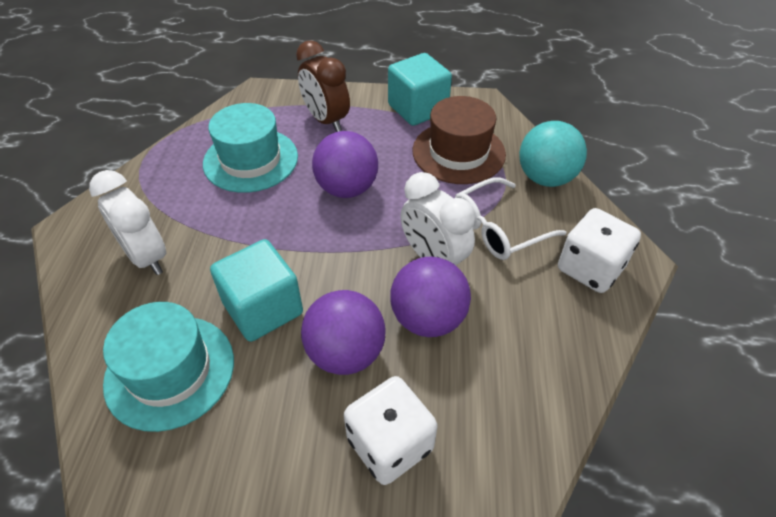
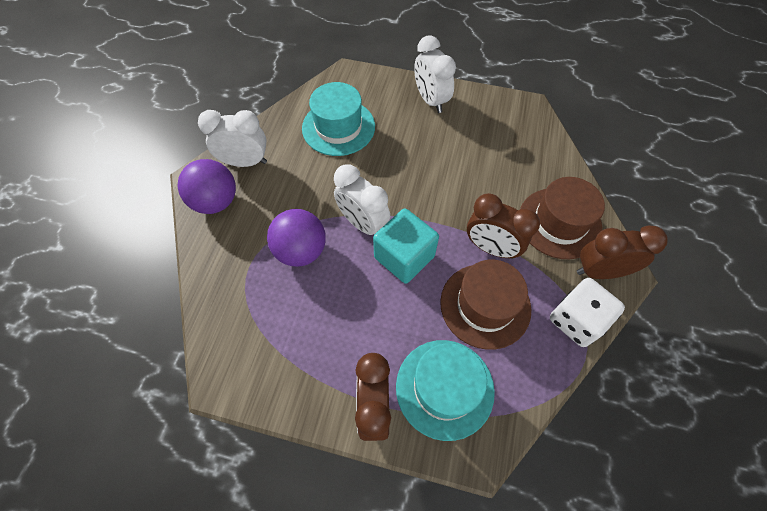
brown clock: [296,40,350,132] = 1 -> [355,353,391,441] [467,193,540,259] [577,225,668,279] = 3
brown hat: [413,96,506,184] = 1 -> [440,260,531,350] [520,177,605,259] = 2
purple ball: [301,290,385,375] [312,131,378,198] [390,257,471,337] = 3 -> [177,159,236,214] [267,209,326,267] = 2
turquoise ball: [519,121,587,187] = 1 -> none = 0
turquoise cube: [210,239,303,342] [388,53,452,126] = 2 -> [373,209,439,284] = 1
white clock: [89,170,166,275] [400,172,476,265] = 2 -> [198,110,267,167] [334,164,390,235] [414,35,456,113] = 3
white dice: [344,376,438,485] [558,208,641,293] = 2 -> [550,278,625,347] = 1
white glasses: [455,177,566,260] = 1 -> none = 0

